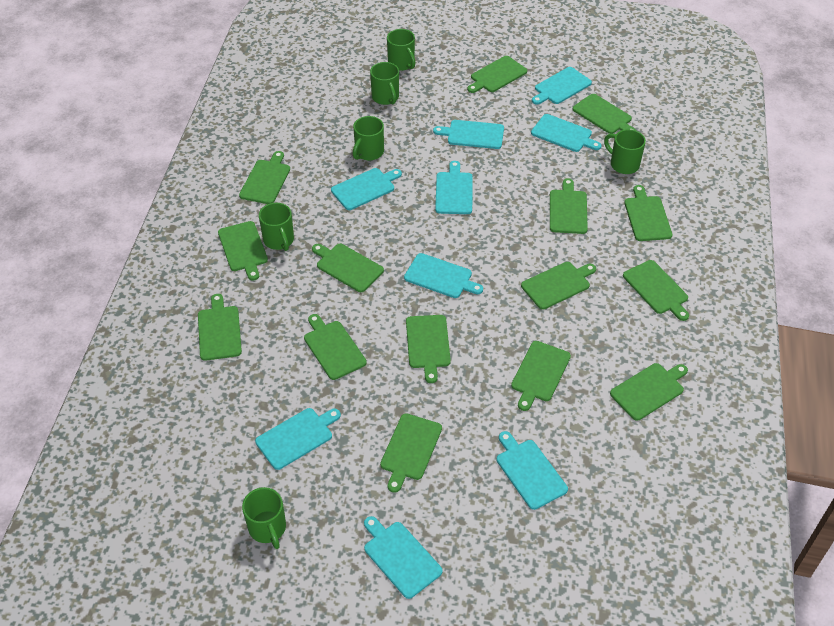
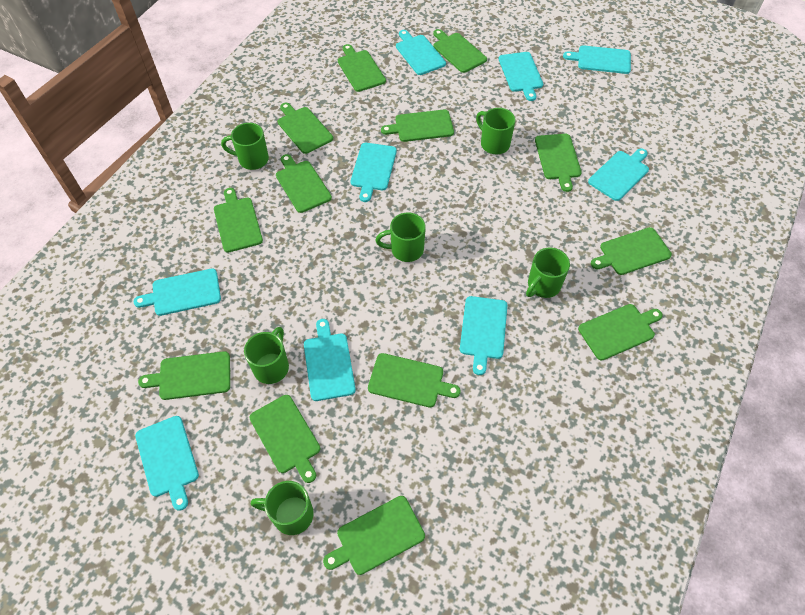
green cutting board: [198,294,242,361] [218,221,268,281] [239,151,290,204] [304,314,367,380] [312,244,384,292] [380,413,442,493] [406,315,451,383] [467,56,527,93] [511,341,571,411] [521,262,596,310] [550,178,588,234] [573,94,637,134] [610,363,688,421] [623,260,689,321] [624,185,673,241] = 15 -> [138,351,230,400] [214,188,263,252] [249,395,320,483] [276,154,332,213] [278,103,333,154] [323,496,425,575] [338,44,386,92] [368,353,460,407] [381,109,454,142] [433,29,487,73] [535,134,582,192] [578,304,662,360] [591,227,672,275] = 13

